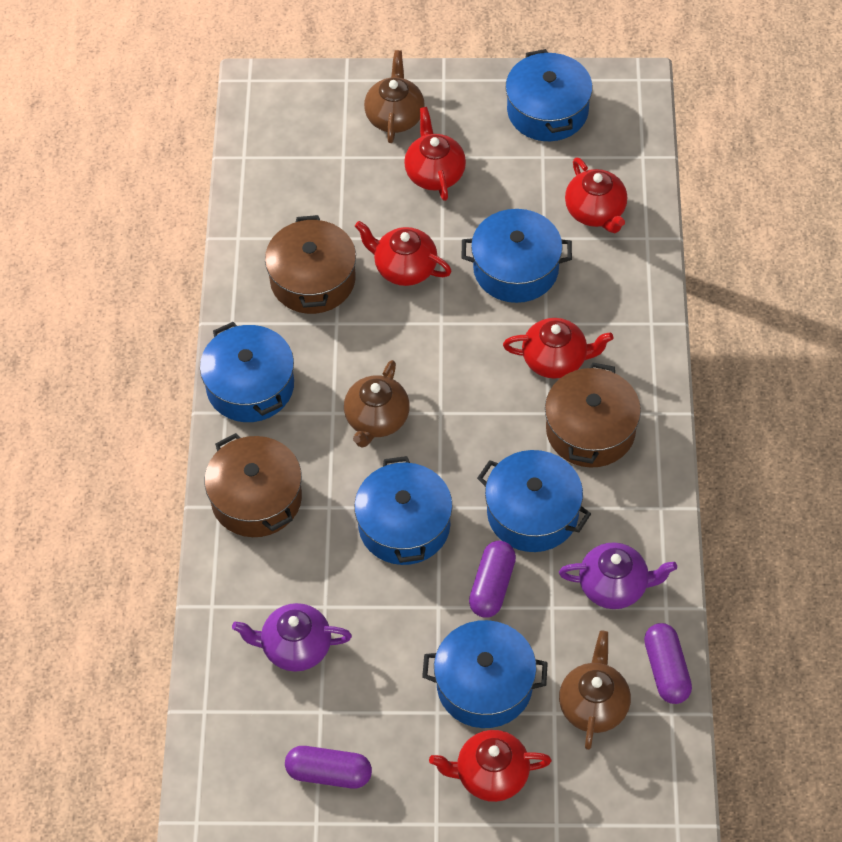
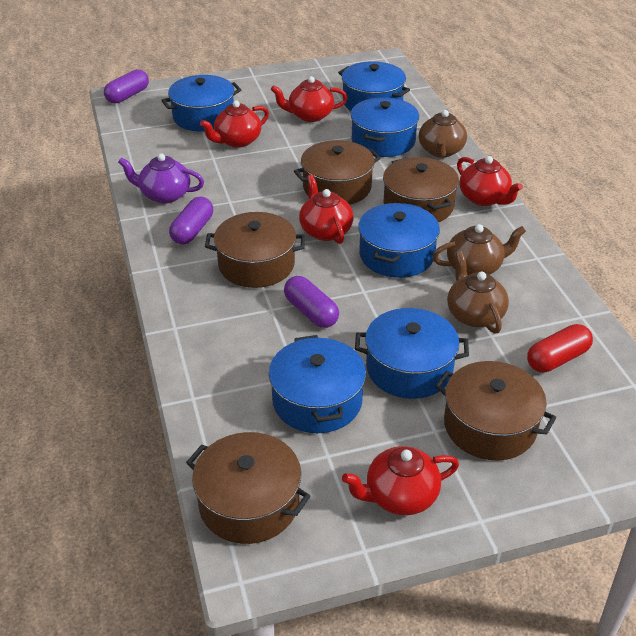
brown pot: [205,433,302,537] [265,215,356,314] [545,362,641,468] = 3 -> [186,432,310,544] [205,212,305,288] [294,140,381,205] [383,157,459,222] [435,361,556,461] = 5
purple teapot: [232,603,352,672] [559,542,677,609] = 2 -> [118,153,204,204] = 1
red capsule: none = 0 -> [527,324,593,373] = 1

